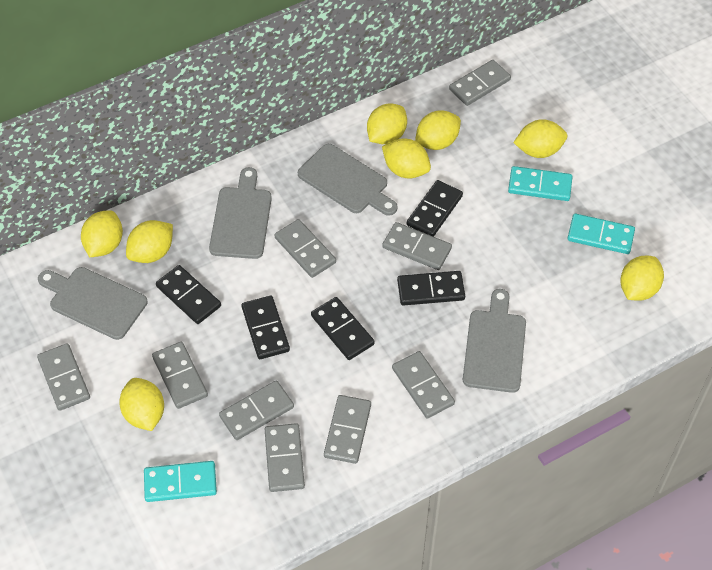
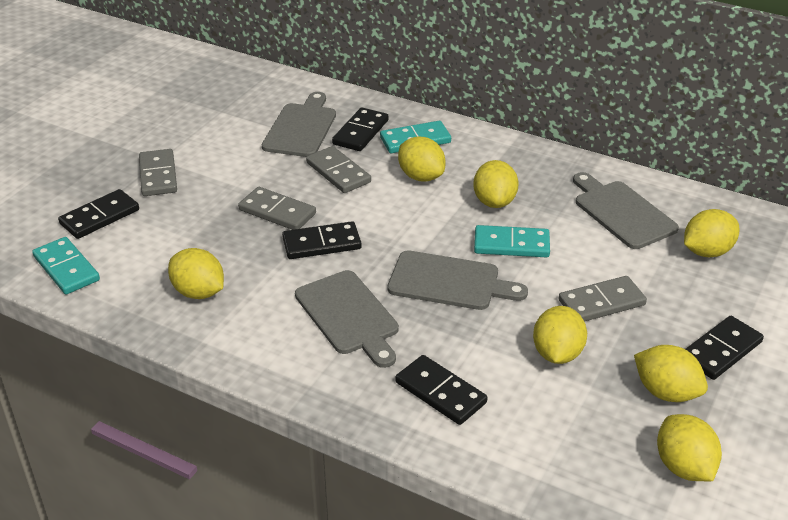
grey domino: [37,343,90,411] [152,342,208,409] [219,380,294,440] [265,423,305,492] [275,219,336,278] [324,395,371,464] [382,222,452,270] [392,351,455,419] [449,60,511,106] = 9 -> [139,149,177,196] [238,187,316,230] [306,146,371,193] [559,276,647,322] = 4
yellow lemon: [81,210,123,257] [119,378,164,431] [126,220,173,263] [367,103,407,144] [382,139,431,178] [415,110,461,150] [513,119,567,158] [620,256,664,301] = 8 -> [168,248,224,299] [398,137,445,181] [473,160,519,208] [533,306,587,364] [634,345,708,402] [657,414,722,481] [684,209,739,257] = 7

